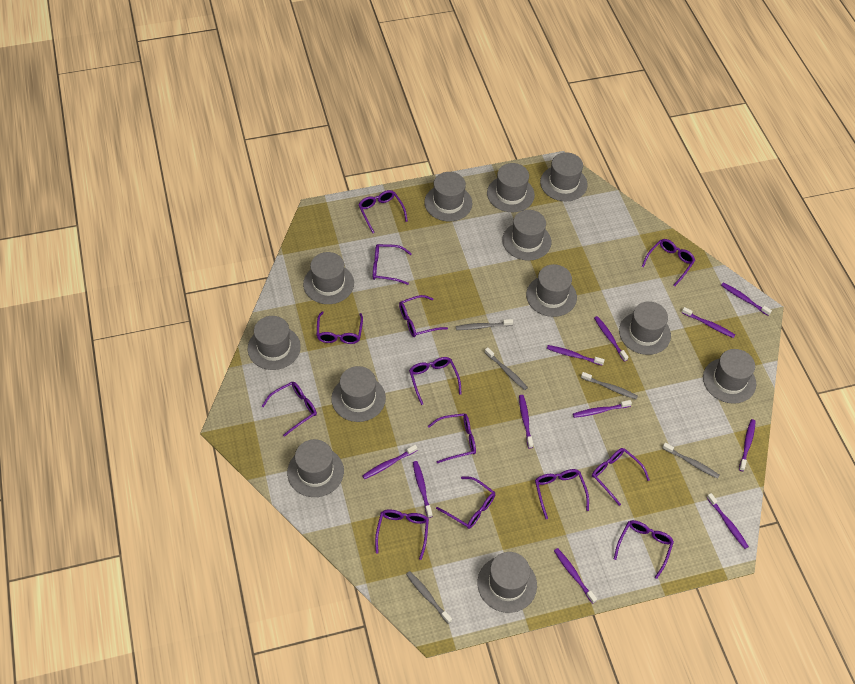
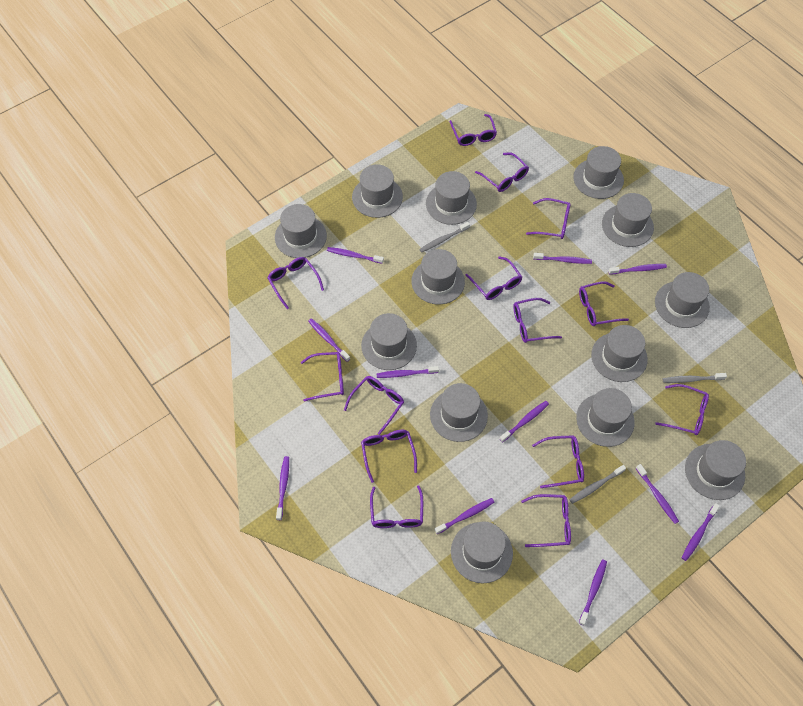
grey hat: [248,316,301,370] [287,439,344,497] [303,252,354,304] [331,366,386,422] [424,172,472,221] [477,552,537,613] [487,163,535,212] [502,210,552,261] [526,264,577,317] [540,152,588,201] [619,301,671,355] [703,349,756,404] = 12 -> [275,204,327,258] [352,164,403,218] [361,313,417,370] [411,249,465,305] [426,171,477,225] [430,383,488,442] [451,521,513,583] [573,146,624,199] [576,388,635,447] [591,325,648,382] [602,193,654,247] [655,272,710,328] [685,440,746,500] = 13
grey toothbrush: [406,571,452,624] [456,319,513,330] [484,347,528,390] [581,372,638,400] [662,442,720,479] = 5 -> [419,222,470,253] [569,465,626,504] [662,373,727,383] = 3
purple glasses: [262,382,317,437] [317,312,363,344] [358,190,408,233] [373,244,412,285] [375,509,429,560] [399,295,448,337] [409,357,462,405] [428,413,476,463] [436,477,495,529] [535,469,589,519] [592,448,650,506] [614,520,674,579] [642,239,695,286] = 13 -> [268,257,324,309] [301,352,344,401] [344,376,404,435] [361,430,417,483] [370,485,423,528] [450,114,497,146] [466,256,522,300] [475,152,529,192] [513,298,562,343] [521,494,571,547] [526,198,571,239] [532,435,584,488] [579,281,629,326] [655,384,709,435] = 14

